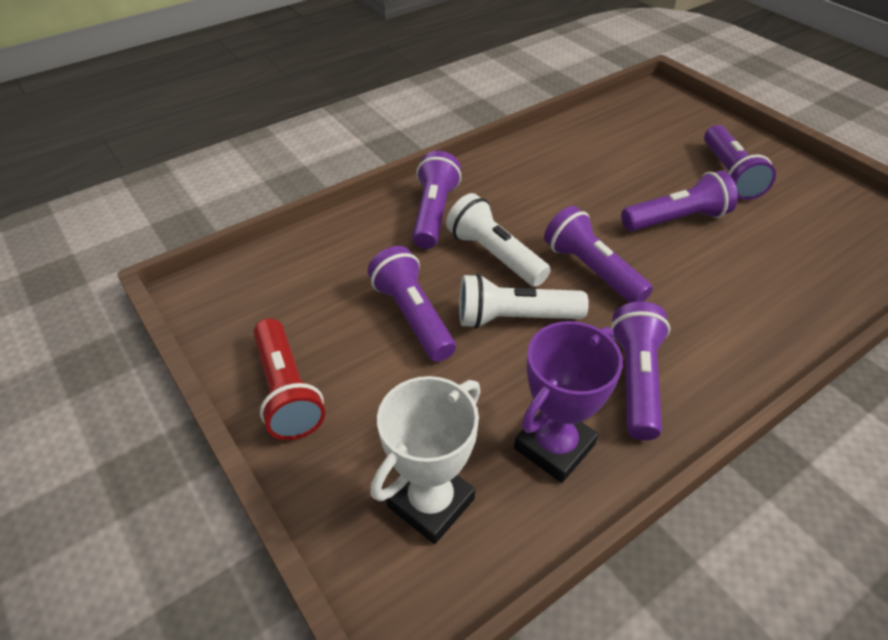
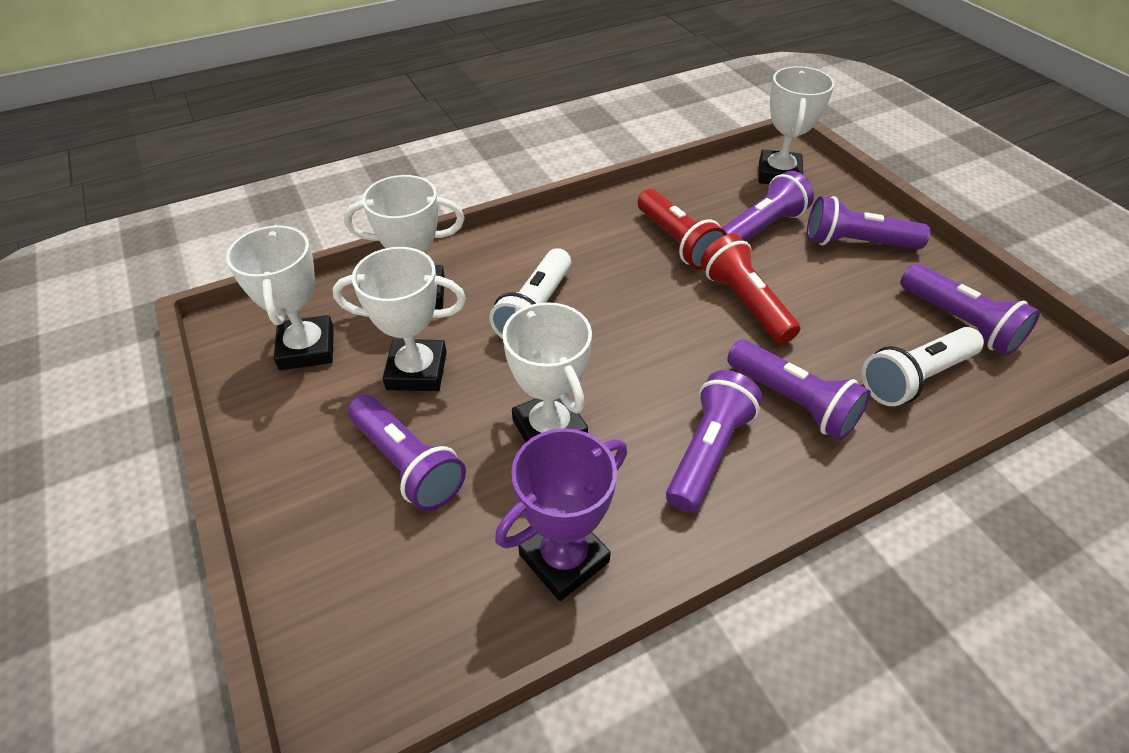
red flashlight: [253,318,325,440] = 1 -> [638,189,727,270] [701,234,800,344] = 2
white trophy: [370,376,480,544] = 1 -> [226,225,334,370] [333,247,466,391] [344,175,464,309] [502,302,592,442] [759,66,835,184] = 5

